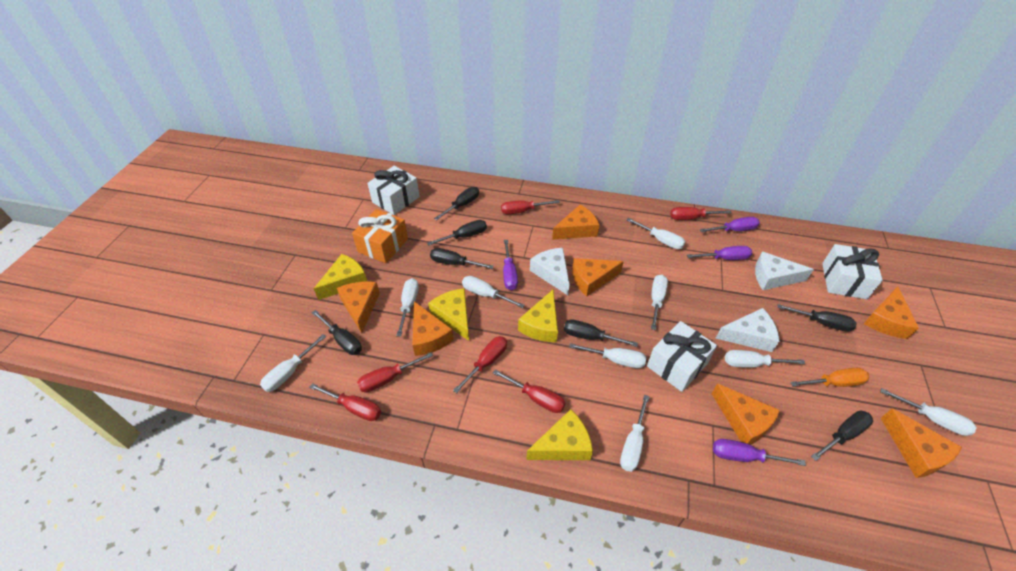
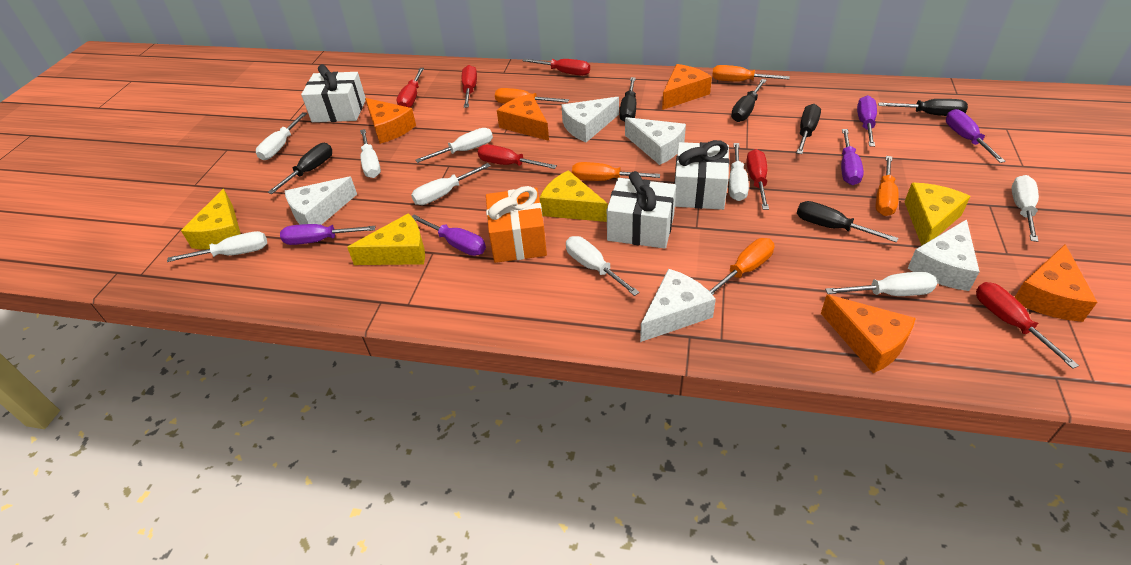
black screwdriver: [312,310,362,355] [427,220,487,245] [430,248,494,269] [434,187,479,220] [564,319,638,347] [777,304,856,332] [811,410,873,461] = 7 -> [268,143,332,194] [619,77,636,122] [731,79,767,122] [796,104,821,154] [797,201,899,242] [878,99,968,116] = 6
orange cheese: [337,281,380,333] [412,301,454,356] [552,205,599,240] [572,258,624,297] [712,383,780,445] [864,287,919,339] [881,408,962,478] = 7 -> [365,98,416,144] [497,94,549,141] [662,64,712,110] [821,295,916,373] [1014,244,1097,322] = 5
orange screwdriver: [790,368,869,387] = 1 -> [495,88,569,104] [572,162,660,181] [708,238,774,295] [712,65,790,82] [876,156,899,216] = 5
purple screwdriver: [503,240,518,290] [687,246,752,260] [700,217,760,232] [713,439,806,466] = 4 -> [280,224,376,245] [412,215,486,256] [841,129,864,185] [857,95,877,147] [946,109,1006,163] = 5
white cheese: [530,248,570,295] [716,308,779,352] [755,252,814,290] = 3 -> [285,177,357,225] [561,97,619,142] [625,117,686,165] [640,269,716,342] [907,219,980,291] = 5

